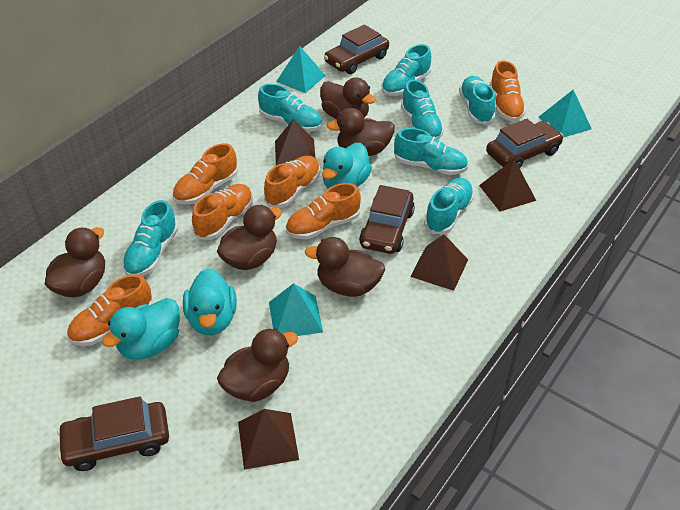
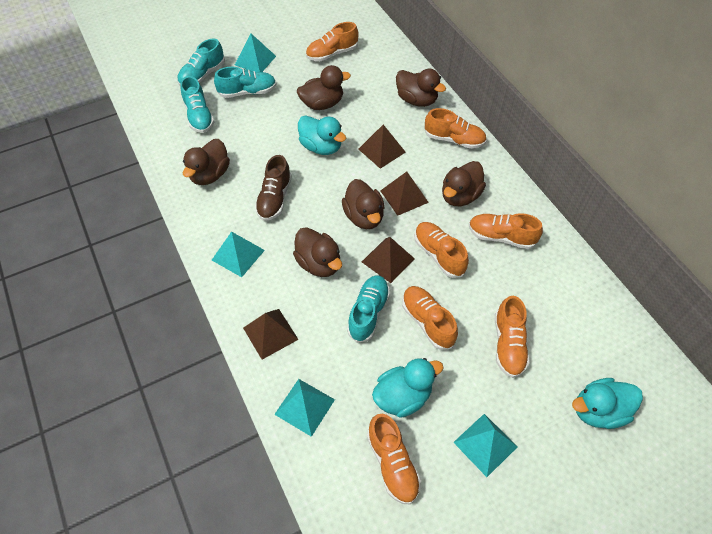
brown car: [57,396,169,471] [324,24,389,74] [359,185,415,254] [486,119,563,168] = 4 -> none = 0
brown shoe: none = 0 -> [255,155,292,221] = 1
orange shoe: [67,274,152,346] [172,143,238,205] [192,184,253,240] [264,155,320,208] [286,183,361,239] [489,61,526,122] = 6 -> [306,22,358,61] [367,414,421,504] [402,286,458,350] [415,222,469,278] [424,108,487,149] [469,213,543,249] [495,296,529,378] = 7
turquoise pyramid: [269,283,323,336] [276,46,326,93] [539,90,592,138] = 3 -> [212,231,265,277] [235,34,276,72] [274,379,335,437] [453,414,517,477] = 4
turquoise shoe: [122,200,178,276] [258,84,322,132] [381,44,431,96] [394,128,468,175] [401,80,444,140] [424,178,474,234] [459,76,496,125] = 7 -> [177,39,225,86] [181,76,214,133] [214,67,276,98] [347,275,390,343] = 4

